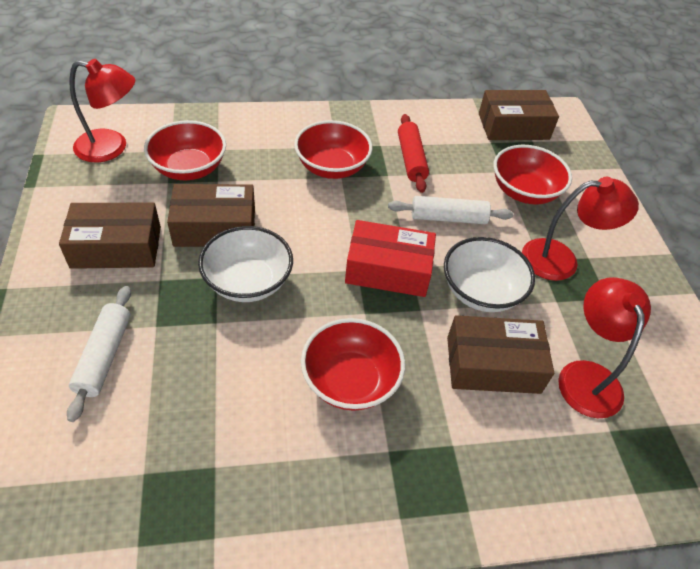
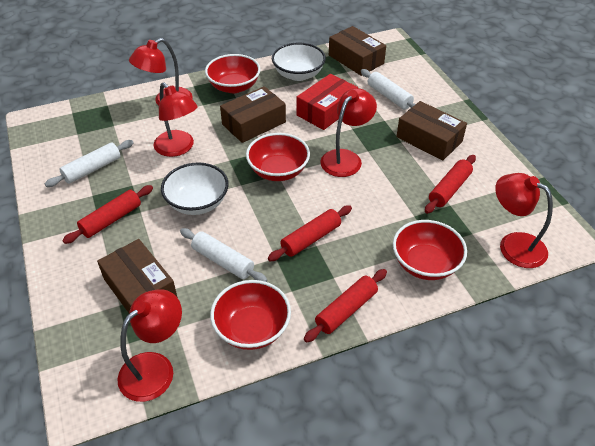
red lamp: [69,59,135,162] [522,177,639,281] [558,277,651,418] = 3 -> [118,289,182,402] [129,38,193,106] [154,82,198,157] [320,88,377,177] [495,173,553,268] = 5
red rolling pin: [398,114,429,193] = 1 -> [62,185,153,244] [268,205,352,261] [304,269,387,343] [425,155,476,214] = 4
white rolling pin: [67,286,131,422] [388,196,514,224] = 2 -> [45,140,134,187] [180,228,267,282] [361,69,416,110] = 3

